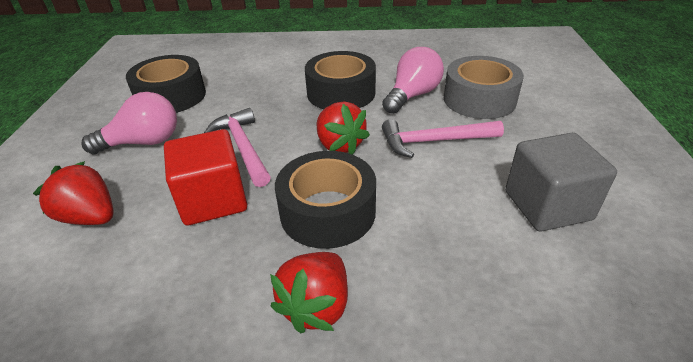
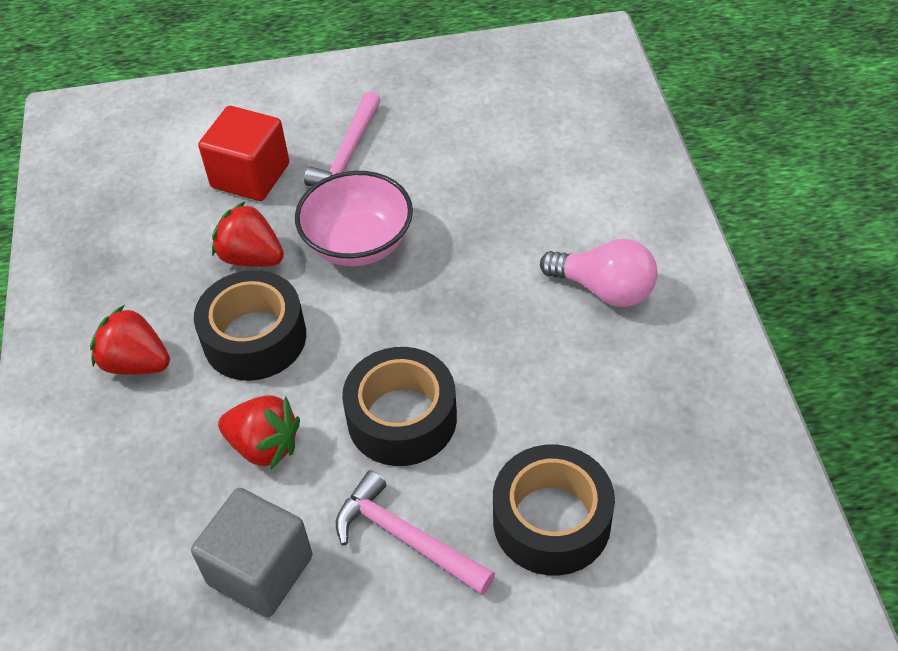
grey tape: [444,56,524,119] = 1 -> none = 0
pink bowl: none = 0 -> [295,171,413,266] = 1
pink light bulb: [81,92,177,154] [382,47,444,114] = 2 -> [540,239,658,307] = 1

